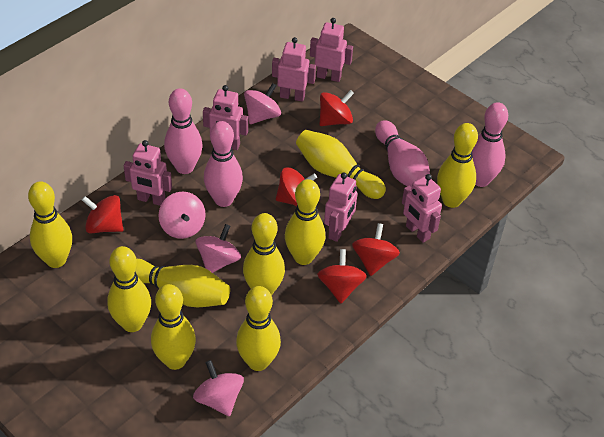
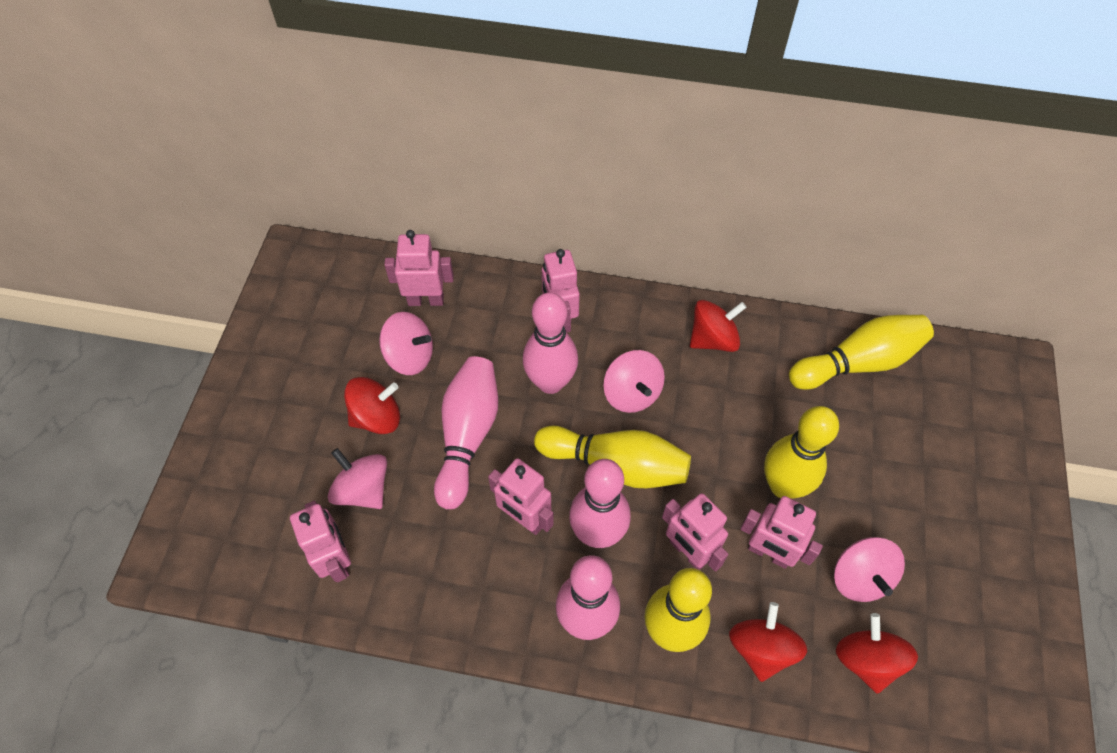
red spinning top: [82,195,124,233] [276,167,317,206] [317,249,367,303] [319,90,354,126] [352,223,400,276] = 5 -> [344,377,400,434] [690,300,747,352] [729,602,807,682] [836,613,918,694] = 4
yellow bowling pin: [28,181,72,268] [107,246,151,332] [135,258,230,307] [151,284,196,370] [236,286,281,371] [243,213,285,295] [285,179,325,265] [296,130,386,199] [437,123,478,208] = 9 -> [534,425,691,488] [645,568,712,652] [764,406,839,499] [789,315,934,390] = 4

